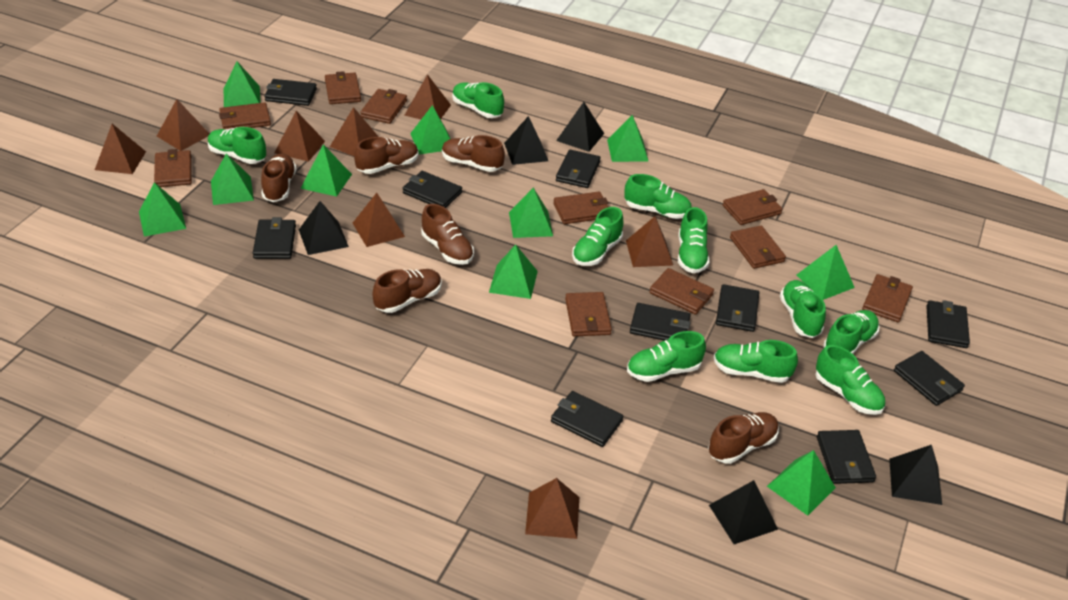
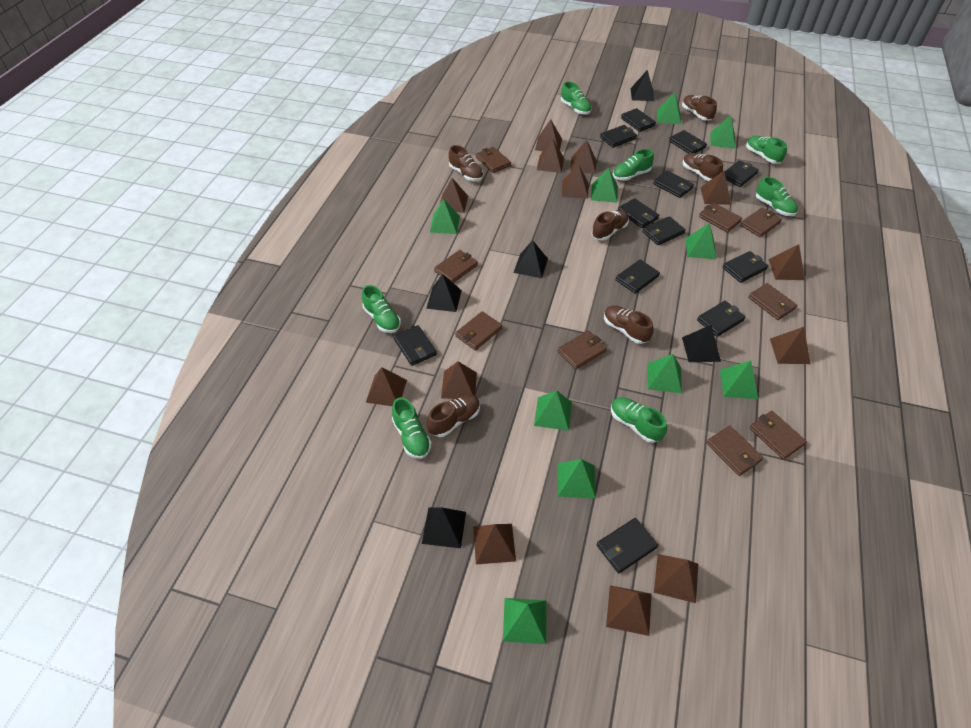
black wallet: [253,217,296,259] [264,79,317,106] [403,171,462,208] [551,391,623,447] [556,150,601,188] [630,303,691,341] [716,284,759,332] [817,430,876,484] [894,351,965,406] [926,300,970,348] = 10 -> [393,325,437,366] [597,518,658,574] [600,125,637,148] [616,260,660,294] [618,198,659,228] [621,108,656,132] [642,216,686,245] [653,170,694,198] [669,130,707,153] [697,301,746,337] [722,251,768,283] [725,160,759,187] = 12
brown pyramid: [95,124,146,174] [157,99,209,151] [275,111,325,162] [330,107,379,156] [353,193,405,247] [405,74,451,119] [525,478,579,539] [626,216,673,267] = 8 -> [366,367,407,406] [440,178,468,213] [441,362,477,399] [473,524,516,564] [535,120,562,151] [537,139,564,173] [562,164,588,199] [570,140,596,174] [606,585,652,636] [654,554,698,603] [700,171,731,205] [769,244,805,280] [770,327,810,364] = 13
brown wallet: [154,149,192,187] [219,102,271,129] [325,71,361,104] [360,89,407,124] [553,192,609,224] [565,292,612,336] [650,268,714,315] [723,189,783,225] [730,226,786,269] [862,274,913,322] = 10 -> [434,250,478,283] [455,311,502,351] [476,147,511,173] [558,331,607,370] [699,202,742,233] [706,426,764,476] [740,208,782,237] [748,283,797,320] [749,411,807,460] = 9
green shoe: [208,127,266,164] [452,82,504,118] [572,207,623,266] [624,174,692,219] [627,331,706,382] [678,207,709,273] [714,340,798,383] [780,280,826,338] [815,345,885,415] [823,310,879,354] = 10 -> [362,285,401,333] [392,397,432,459] [561,82,592,115] [611,397,667,443] [613,149,654,181] [746,136,787,164] [756,177,798,216] = 7

